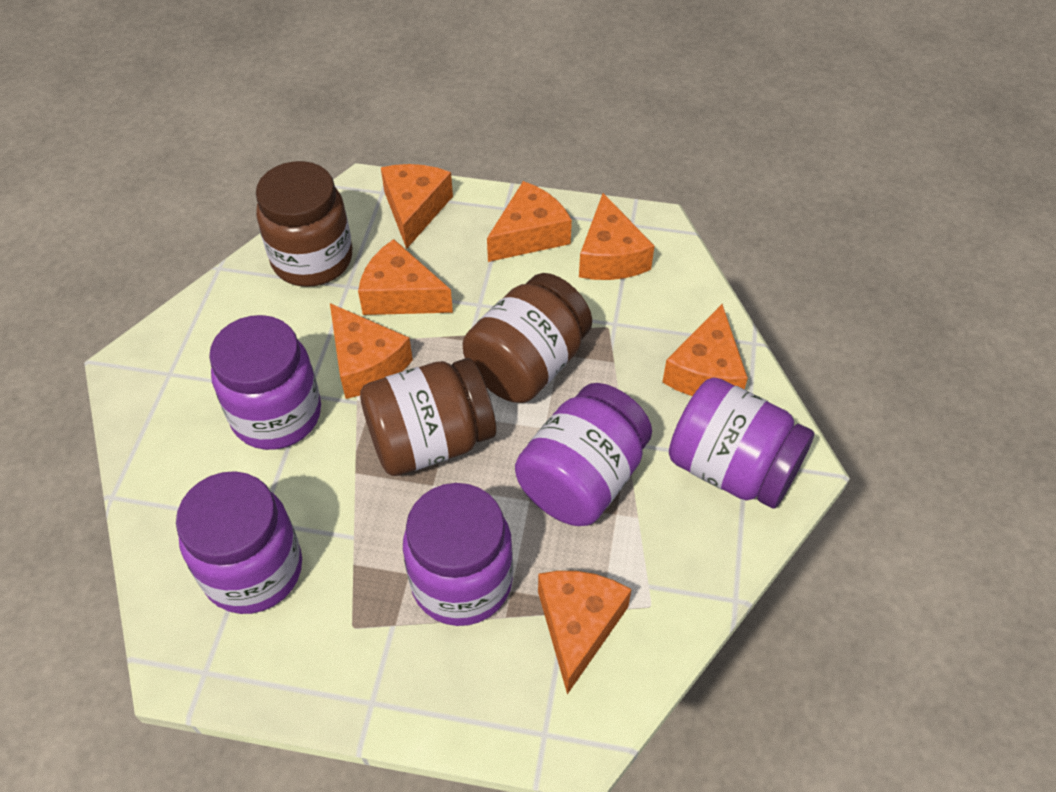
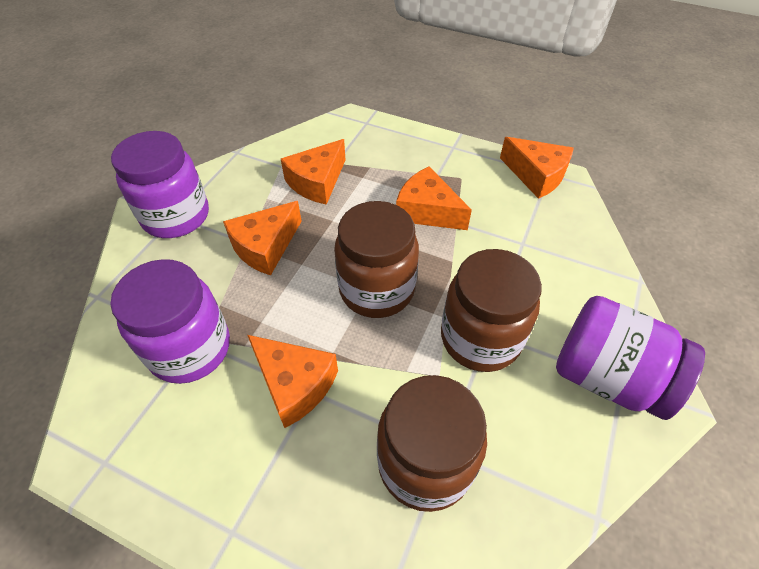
orange cheese: [330,303,413,399] [358,239,453,315] [381,164,453,249] [487,181,572,262] [538,571,632,694] [579,193,654,280] [662,304,748,396] = 7 -> [223,201,302,276] [247,335,338,428] [281,139,346,205] [396,166,472,230] [500,137,574,199] = 5
purple jar: [176,471,302,614] [209,315,321,450] [403,483,513,626] [515,383,652,526] [669,377,814,509] = 5 -> [111,131,209,238] [111,259,230,384] [556,296,705,420] = 3

